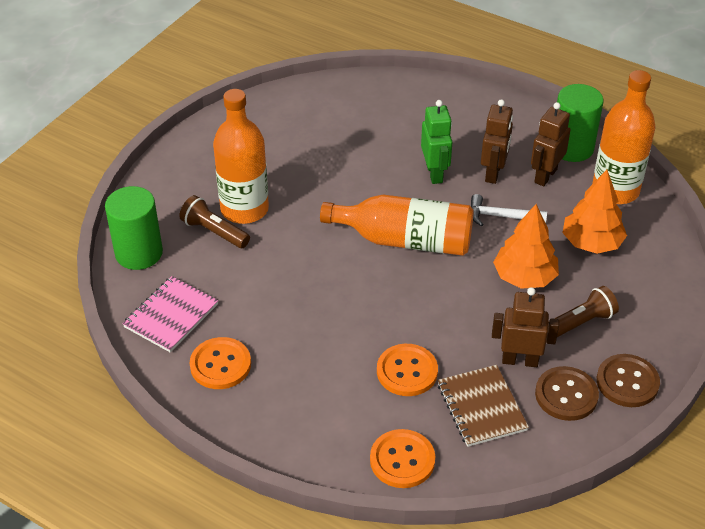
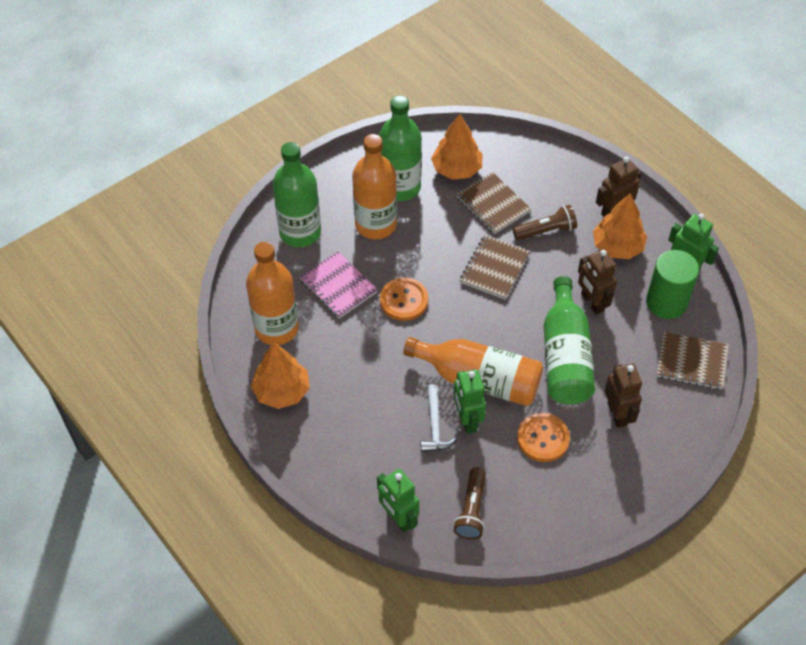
brown button: [535,366,599,421] [597,354,660,407] = 2 -> none = 0
brown notebook: [438,365,529,447] = 1 -> [456,172,531,234] [460,235,530,299] [657,332,729,390] = 3
green bottle: none = 0 -> [272,142,321,247] [379,95,422,201] [544,276,595,404] = 3
green cylinder: [105,186,163,270] [557,84,603,162] = 2 -> [646,250,699,319] = 1
green robot: [421,100,452,184] = 1 -> [377,469,419,532] [454,369,486,434] [668,214,719,272] = 3
orange button: [190,337,251,389] [370,429,435,488] [377,344,438,396] = 3 -> [380,278,428,321] [517,413,570,462] = 2
orange tree: [493,204,559,289] [563,170,627,254] = 2 -> [251,343,310,409] [431,114,482,180] [593,193,647,259] = 3

